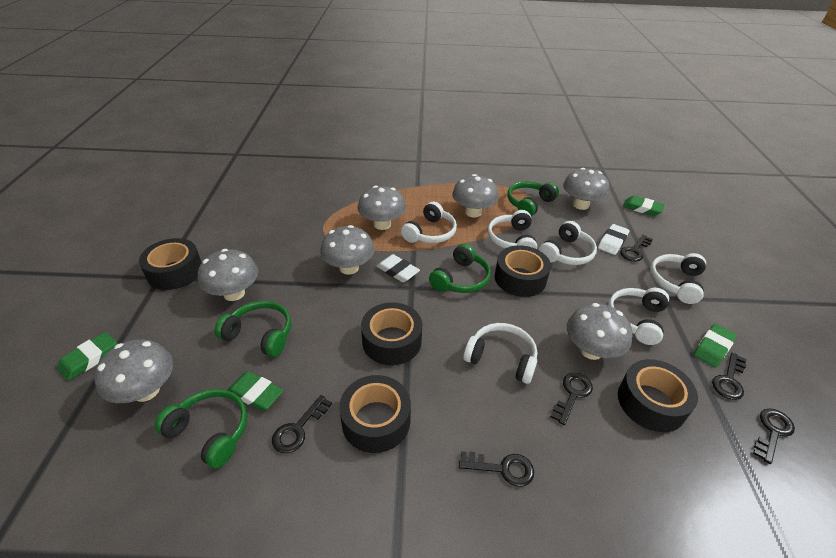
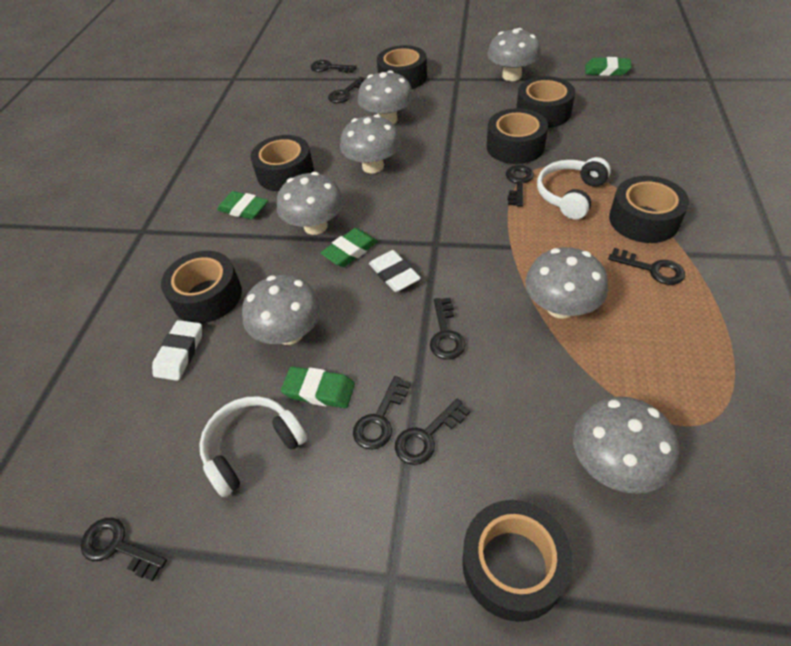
black key: [272,395,332,453] [459,451,534,487] [551,373,593,425] [620,235,653,262] [712,353,747,400] [753,408,795,464] = 6 -> [81,518,167,581] [311,60,357,73] [328,77,365,103] [353,376,411,450] [395,399,470,465] [430,298,466,359] [506,165,534,207] [608,248,685,285] = 8
black tape: [139,238,202,290] [339,375,411,453] [361,302,422,365] [495,245,551,297] [618,359,698,432] = 5 -> [161,251,242,323] [251,135,314,191] [377,45,427,89] [462,500,573,622] [486,108,548,164] [516,76,575,128] [609,176,689,243] = 7
green headphones: [154,389,247,469] [215,301,291,357] [429,244,491,293] [507,181,559,216] = 4 -> none = 0
white headphones: [401,202,457,243] [463,323,538,384] [488,210,537,249] [539,221,597,265] [608,288,669,345] [650,253,706,304] = 6 -> [199,396,307,497] [537,157,611,219] = 2

